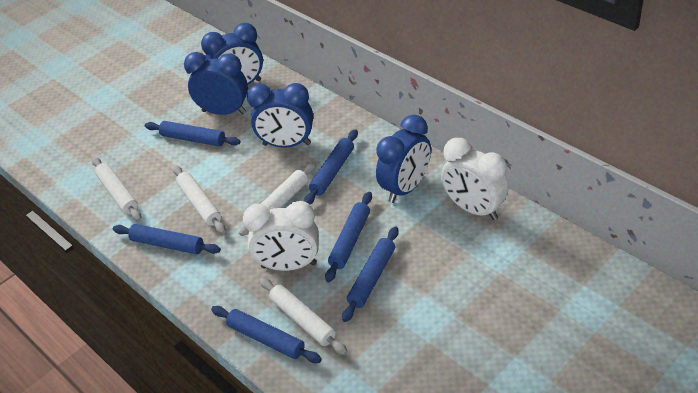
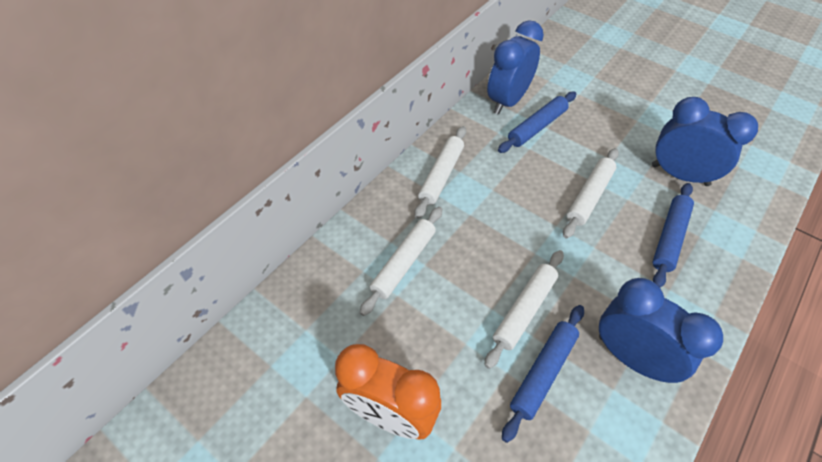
blue clock: [184,52,248,115] [201,23,263,85] [247,83,313,148] [376,115,431,203] = 4 -> [487,20,544,115] [599,278,723,383] [652,97,758,186] = 3
blue rolling pin: [113,224,221,254] [145,121,241,147] [211,306,322,363] [304,129,358,205] [325,192,372,282] [342,226,399,322] = 6 -> [498,92,576,153] [502,305,584,443] [653,183,694,288] = 3
orange clock: none = 0 -> [335,344,441,439] = 1
white clock: [243,201,319,271] [441,138,509,220] = 2 -> none = 0

